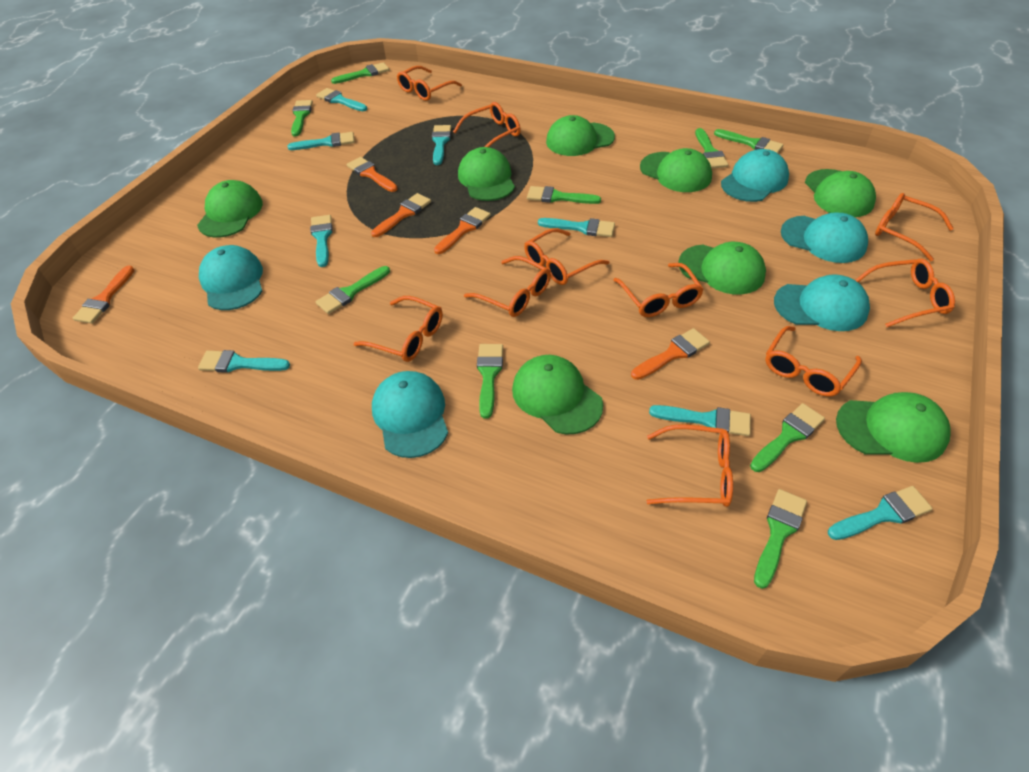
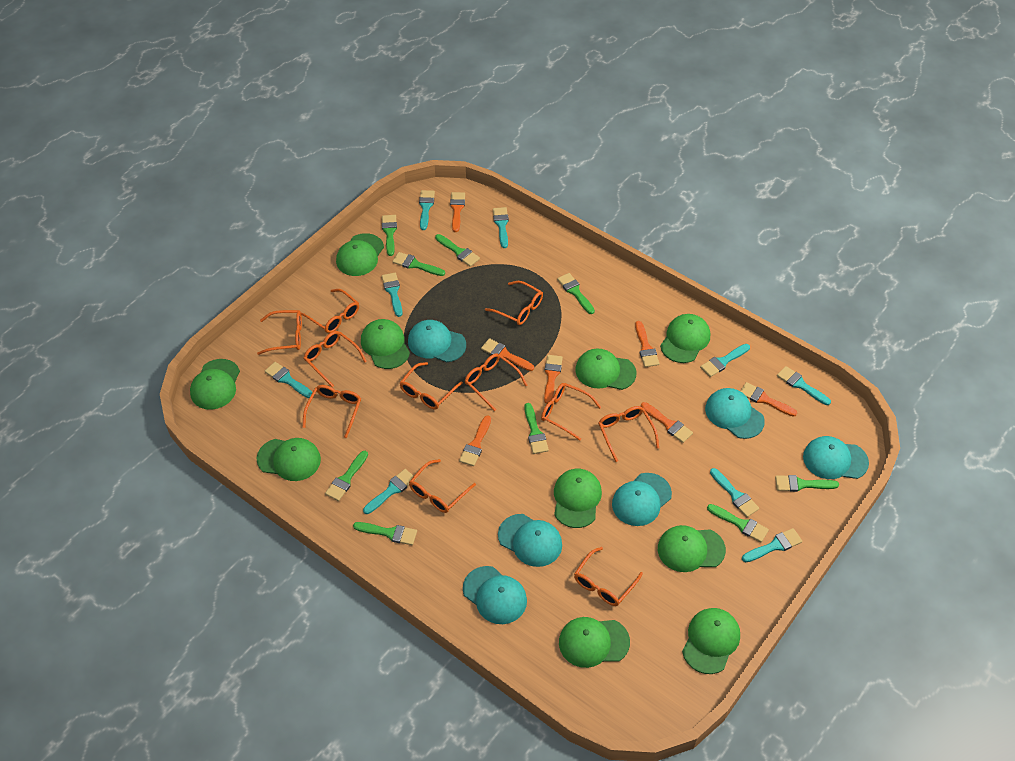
green cap: [197,180,263,238] [458,147,515,201] [512,355,603,434] [546,115,615,156] [640,148,712,192] [678,242,766,295] [805,169,876,217] [836,392,951,463] = 8 -> [190,359,240,410] [257,438,321,481] [336,233,384,276] [361,319,410,369] [554,469,602,528] [559,617,630,668] [575,349,637,390] [658,525,726,572] [660,314,710,363] [682,608,740,674] = 10
orange brush: [73,265,134,324] [347,157,398,192] [371,193,431,237] [434,207,491,254] [631,328,710,380] = 5 -> [450,192,465,232] [459,415,491,466] [481,338,534,371] [544,355,563,404] [635,321,660,367] [641,402,693,443] [740,382,797,417] = 7
orange glasses: [353,296,443,362] [397,66,462,101] [453,102,521,147] [464,256,551,317] [524,228,609,285] [613,263,704,317] [646,424,733,507] [765,326,862,397] [855,259,955,327] [875,193,954,261] = 10 -> [257,310,302,355] [301,289,359,333] [303,385,361,438] [304,331,367,387] [400,362,463,409] [409,459,476,513] [465,354,527,411] [485,281,543,325] [541,383,601,441] [574,547,643,606] [598,406,659,462] = 11
turquoise brush: [198,350,290,373] [288,132,355,150] [310,215,333,267] [316,88,367,111] [432,125,451,165] [538,218,615,237] [649,405,751,436] [828,486,933,540] = 8 -> [265,362,313,398] [363,469,416,514] [382,273,403,317] [419,190,435,230] [493,207,509,248] [700,344,750,377] [710,468,759,517] [742,528,802,562] [777,366,831,405] = 9
turquoise cap: [199,245,263,310] [372,371,448,458] [721,149,789,202] [774,274,870,331] [781,213,868,263] = 5 -> [408,320,466,362] [463,566,527,624] [498,514,562,567] [612,473,672,526] [705,388,765,439] [803,436,869,479] = 6

